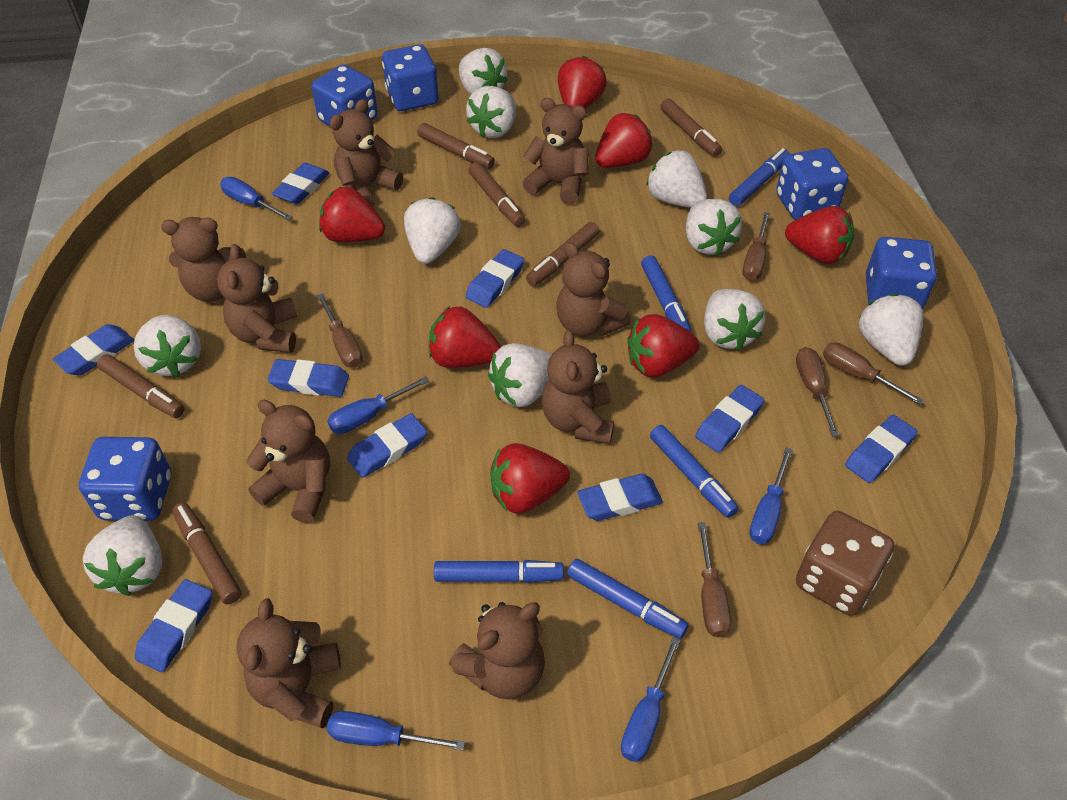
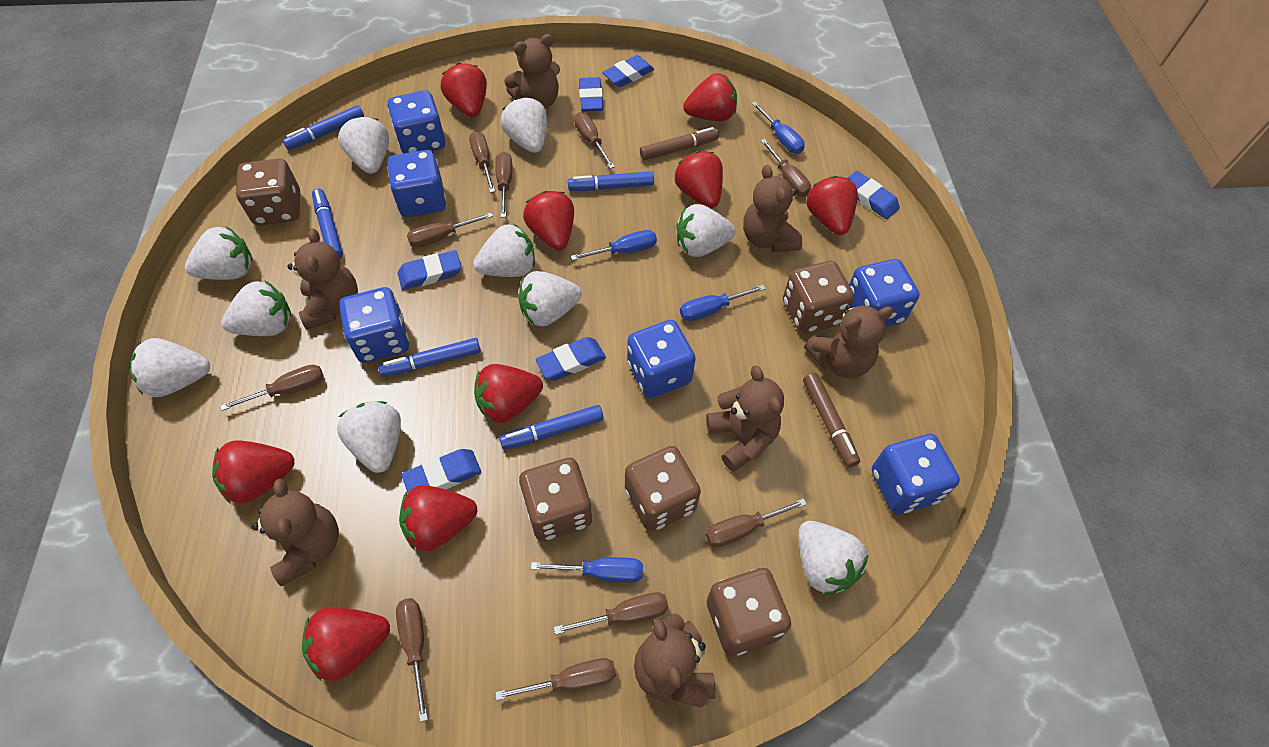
blue dice: [79,437,171,521] [312,64,378,126] [382,44,439,111] [776,148,848,220] [866,237,937,310] = 5 -> [339,287,409,363] [387,150,446,217] [388,90,445,154] [627,320,696,398] [849,259,919,327] [872,434,960,514] = 6
blue eraser: [53,324,134,376] [135,579,212,672] [268,359,349,397] [272,163,330,204] [347,413,427,478] [465,249,524,308] [577,474,663,521] [695,385,764,453] [845,415,918,483] = 9 -> [398,250,461,290] [401,449,481,493] [535,337,606,381] [579,77,603,112] [602,55,654,87] [848,171,900,219] = 6
blue screwdriver: [220,177,292,221] [327,376,429,434] [327,711,465,751] [621,637,680,762] [749,448,793,544] = 5 -> [531,557,643,582] [571,230,657,261] [680,285,766,321] [752,102,805,154] = 4
brown dice: [796,511,894,616] = 1 -> [236,158,300,226] [519,458,592,541] [625,446,701,532] [707,568,791,656] [783,261,854,334] = 5
brown marker: [97,354,185,418] [172,502,242,605] [417,123,495,169] [468,162,525,227] [526,222,599,286] [660,98,722,157] = 6 -> [640,127,719,160] [803,373,860,467] = 2
brown screwdriver: [317,293,363,368] [698,522,731,637] [742,212,770,281] [796,347,839,436] [823,342,924,405] = 5 -> [220,365,324,411] [396,598,428,722] [407,212,493,248] [469,131,495,193] [495,152,512,217] [495,658,616,700] [554,592,668,635] [574,112,615,169] [706,498,807,547] [761,139,811,197] = 10
brown teddy bear: [161,217,246,302] [217,244,297,353] [237,598,341,728] [246,400,330,523] [330,99,403,207] [449,602,545,699] [522,98,589,204] [542,330,614,444] [556,242,631,337] = 9 -> [252,478,339,586] [287,229,358,330] [504,34,560,109] [634,613,716,708] [706,366,784,472] [743,165,802,252] [804,304,894,379] = 7
red strawberry: [319,187,385,242] [429,306,501,368] [490,443,570,514] [558,56,607,109] [595,113,653,168] [627,314,699,377] [785,206,854,264] = 7 -> [212,441,295,504] [302,607,390,681] [399,485,477,551] [441,63,487,118] [474,364,543,423] [523,191,574,251] [675,151,723,208] [683,73,737,121] [806,176,858,235] = 9

